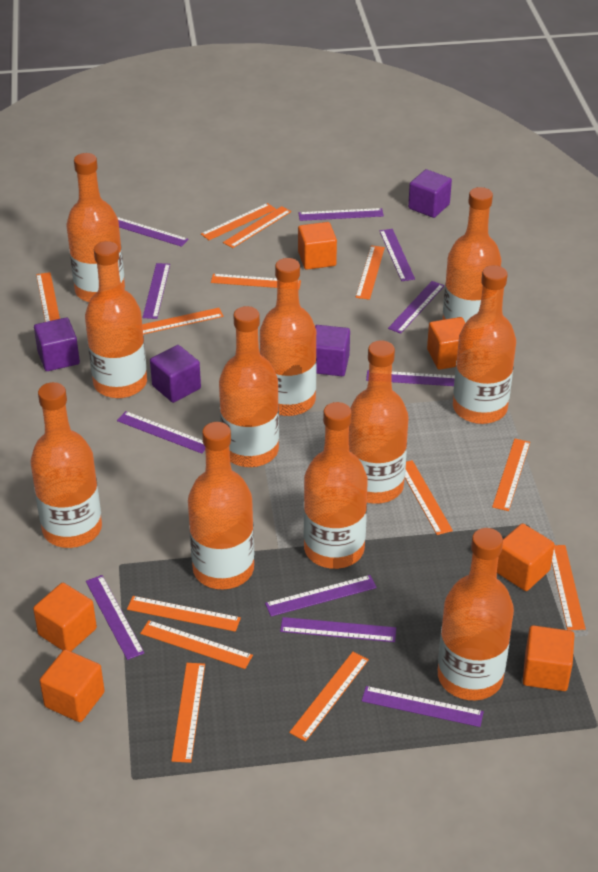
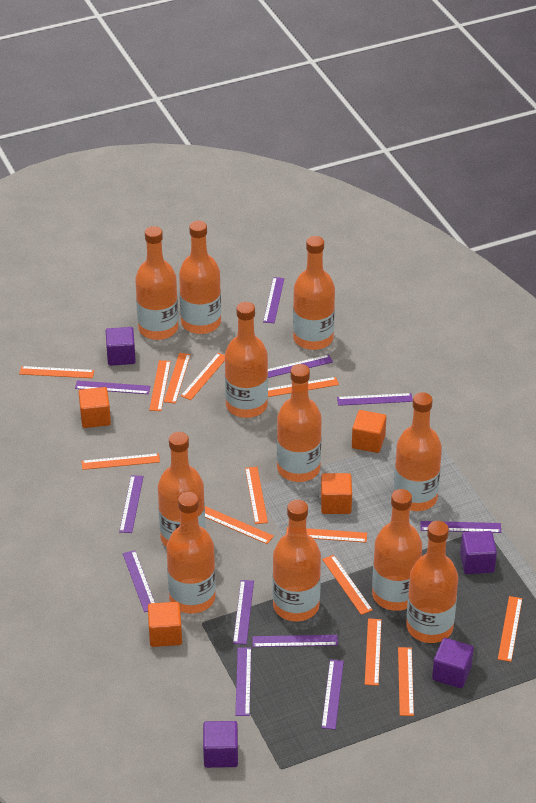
orange cube: [33,583,97,651] [40,650,105,722] [298,222,337,270] [427,317,465,370] [497,523,555,591] [523,625,575,691] = 6 -> [79,387,111,428] [148,602,182,647] [321,473,352,514] [352,410,386,453] = 4

